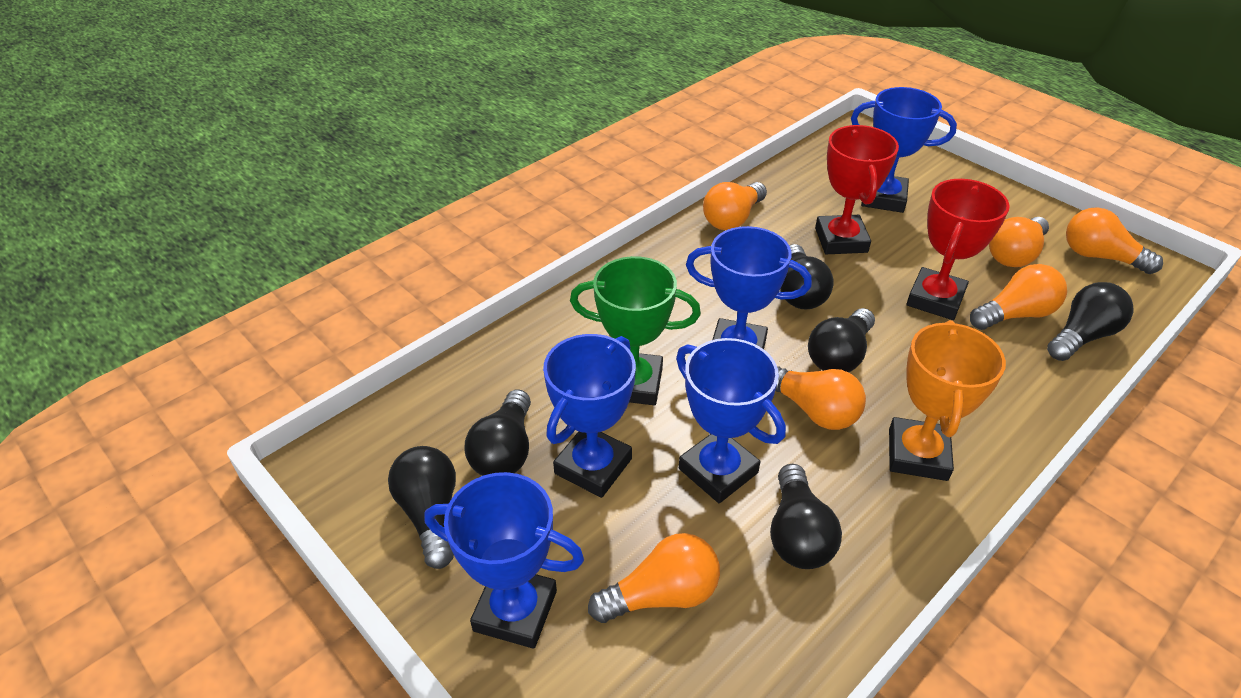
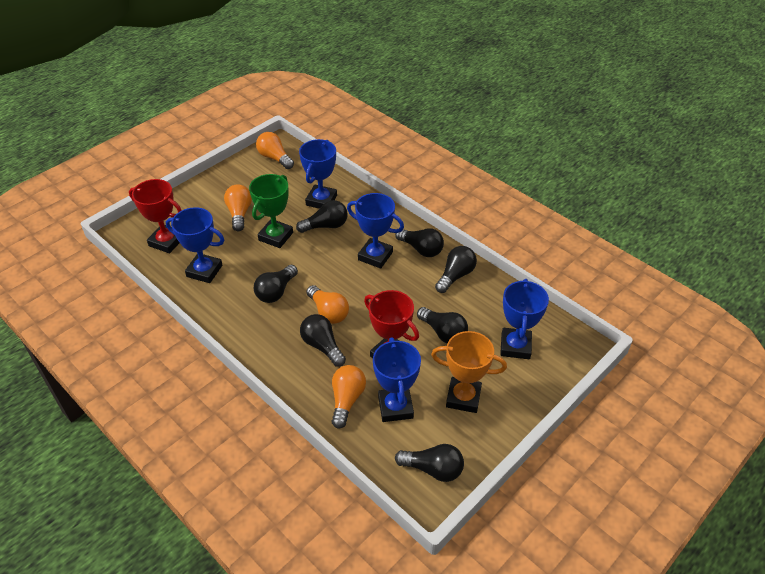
black light bulb: [388,446,456,569] [465,389,531,476] [770,464,842,569] [780,244,834,310] [808,308,875,372] [1047,282,1134,361] = 6 -> [254,265,298,303] [296,200,348,233] [300,314,346,367] [395,228,444,257] [395,444,464,482] [417,307,468,343] [435,246,477,293] = 7
orange light bulb: [588,533,720,623] [703,182,767,230] [775,366,866,430] [970,264,1067,330] [989,217,1049,267] [1066,207,1163,274] = 6 -> [224,184,252,231] [256,132,294,169] [306,285,349,324] [332,365,366,429] = 4

